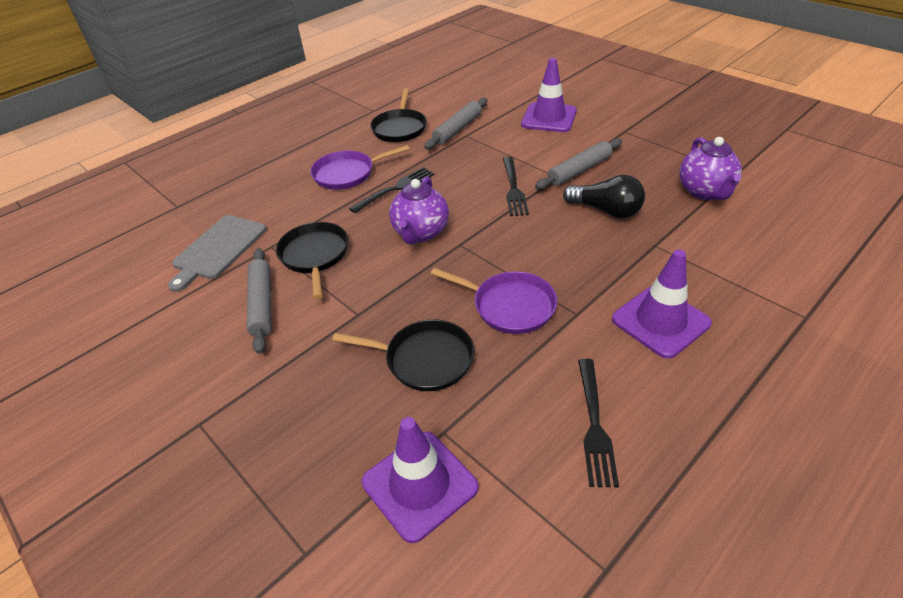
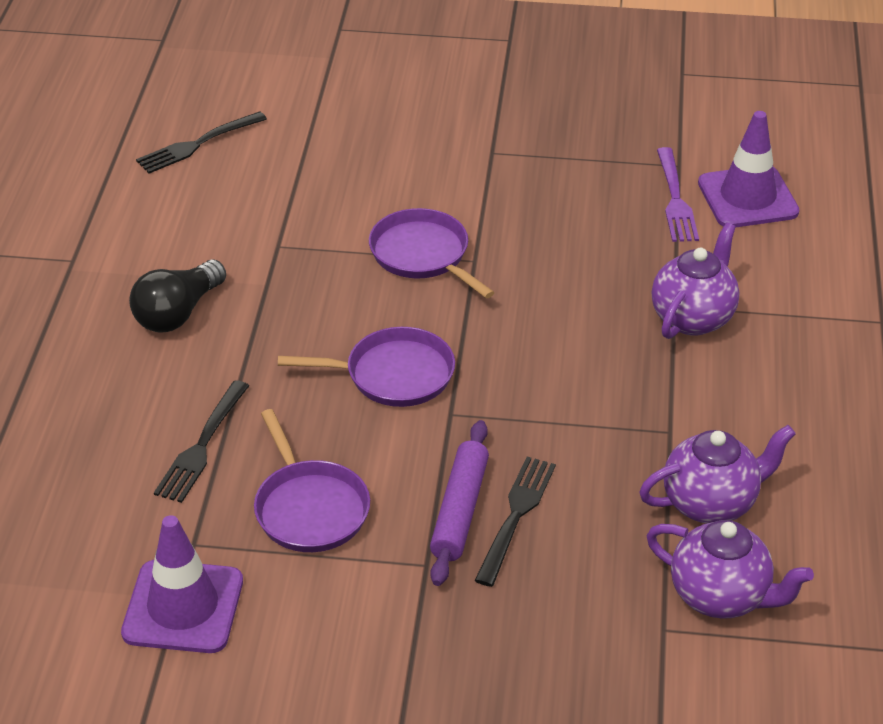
black pan: [276,222,348,299] [332,319,474,391] [370,88,427,142] = 3 -> none = 0
grey cutting board: [168,215,266,292] = 1 -> none = 0
grey rolling pin: [247,248,272,354] [424,98,487,150] [535,138,622,190] = 3 -> none = 0
purple fork: none = 0 -> [657,147,699,242] = 1
purple pan: [310,145,409,190] [431,268,557,334] = 2 -> [254,409,370,552] [278,327,455,407] [369,208,495,298] = 3
purple rolling pin: none = 0 -> [430,420,489,586] = 1
purple teapot: [389,176,449,244] [679,137,742,200] = 2 -> [639,425,796,524] [647,520,814,619] [652,222,739,339] = 3
purple traffic cone: [362,417,479,543] [521,58,577,132] [612,249,712,359] = 3 -> [121,515,243,653] [698,111,799,228] = 2

